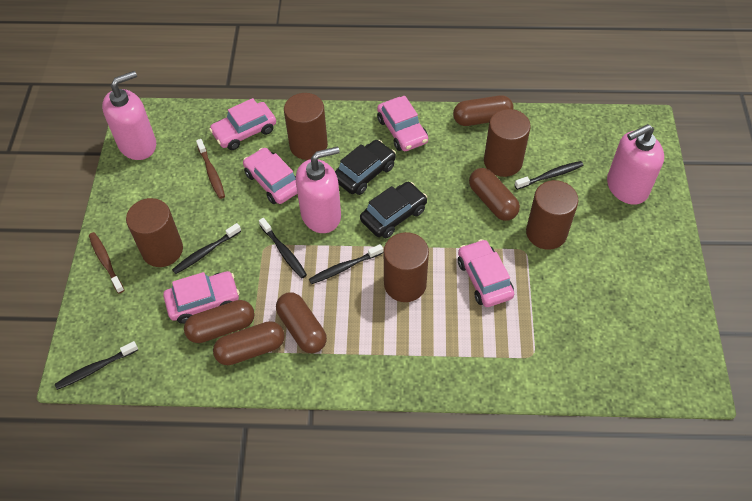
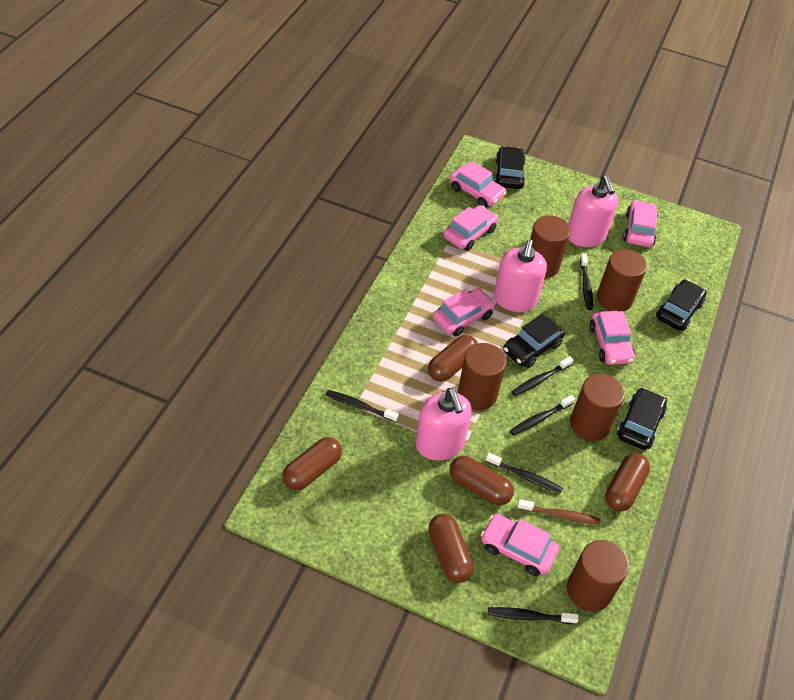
black car: [335,140,396,195] [360,182,427,238] = 2 -> [494,146,526,189] [503,314,565,368] [617,388,667,450] [656,280,707,331] = 4
black toothbrush: [55,341,138,390] [172,223,241,274] [259,218,307,278] [309,244,383,284] [515,161,584,190] = 5 -> [325,390,399,422] [486,453,563,494] [488,607,579,624] [510,395,575,436] [512,356,573,396] [580,253,593,310] = 6
brown toothbrush: [89,232,124,293] [196,139,225,199] = 2 -> [517,499,600,525] = 1
pink car: [163,271,240,323] [209,98,276,150] [243,148,297,204] [377,96,428,151] [458,239,514,307] = 5 -> [433,288,496,337] [444,205,498,251] [450,161,507,208] [481,514,559,576] [590,311,635,365] [623,200,658,247] = 6

